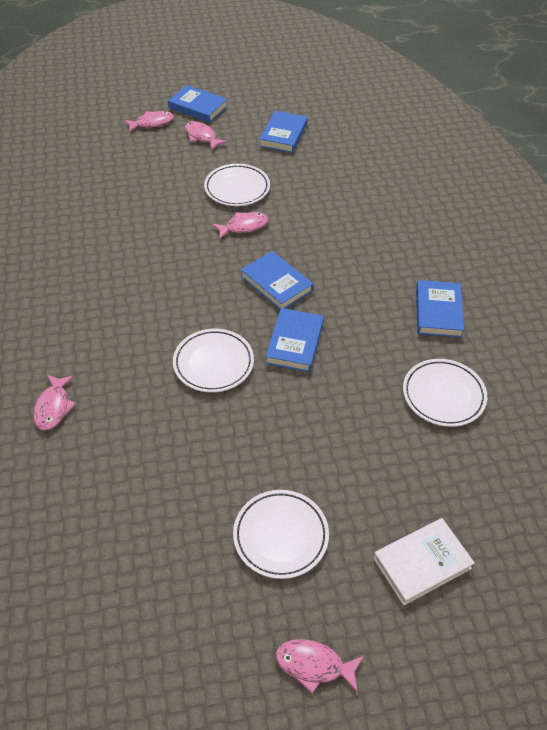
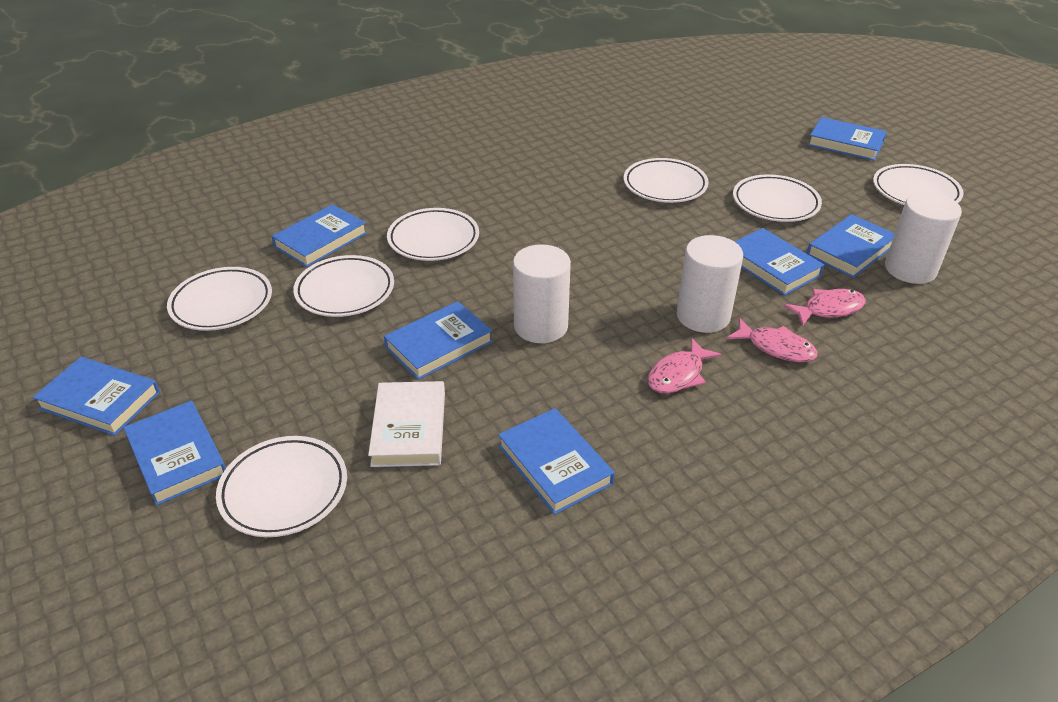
blue book: [168,85,228,123] [241,251,313,309] [260,111,308,153] [265,308,324,372] [416,280,464,338] = 5 -> [32,357,160,436] [123,401,226,506] [271,204,367,267] [384,301,493,380] [498,408,615,515] [734,228,824,296] [807,214,895,278] [808,117,887,161] = 8
pink fish: [33,374,76,431] [124,111,174,132] [185,121,228,150] [212,212,269,240] [276,639,364,693] = 5 -> [648,338,722,393] [726,318,818,362] [783,289,866,326] = 3
white cylinder: none = 0 -> [513,244,571,343] [677,235,743,333] [885,192,962,284] = 3
white plate: [173,329,254,392] [204,164,270,206] [233,490,329,579] [403,359,487,427] = 4 -> [167,267,272,331] [216,436,347,537] [293,255,394,317] [387,208,479,261] [624,158,709,203] [733,174,822,222] [873,164,964,205] = 7

